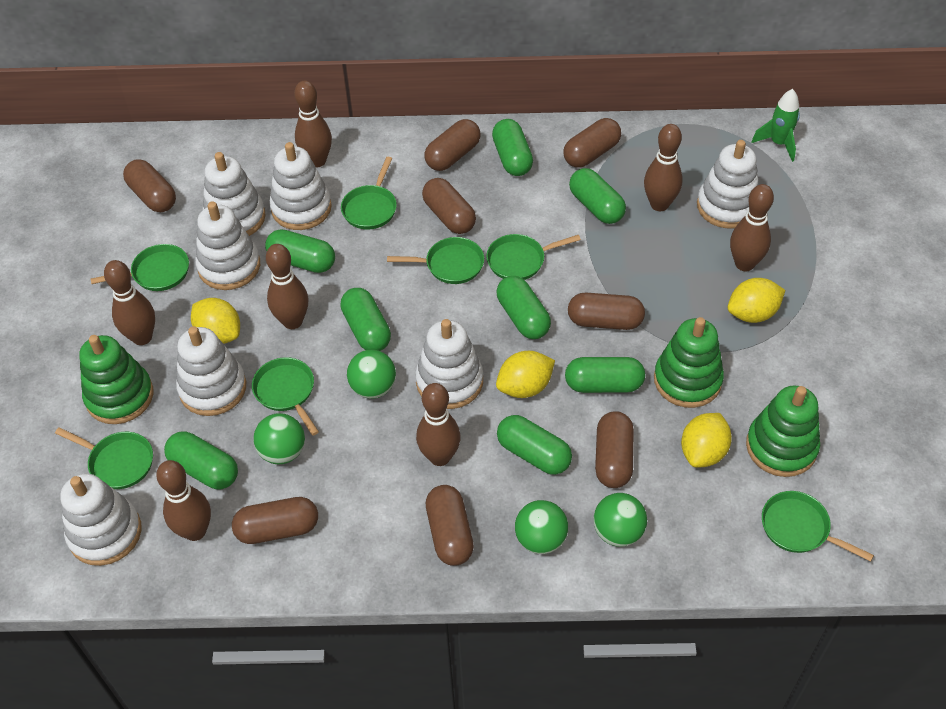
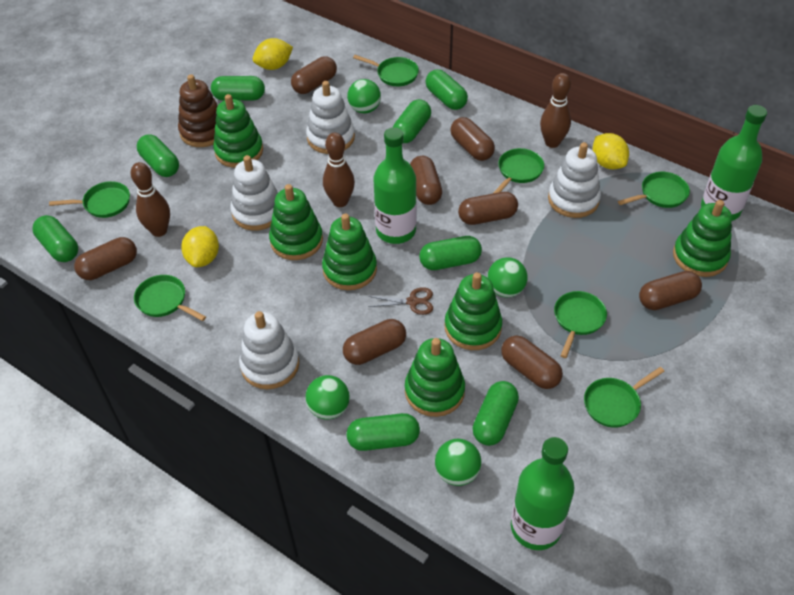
brown bowling pin: [104,260,155,345] [156,460,211,541] [266,244,308,329] [294,81,332,168] [416,383,461,466] [644,124,683,211] [730,184,774,271] = 7 -> [131,162,170,237] [323,133,355,207] [540,73,571,148] = 3
brown scissors: none = 0 -> [368,287,433,315] = 1
brown stacking toy: none = 0 -> [178,75,218,147] = 1
green bottle: none = 0 -> [373,127,417,244] [511,437,574,550] [701,105,767,221] = 3
green rocket: [752,89,800,162] = 1 -> none = 0
green stacking toy: [79,335,153,424] [654,317,724,408] [746,386,820,477] = 3 -> [213,94,263,168] [269,184,323,260] [322,214,377,290] [405,338,465,417] [445,272,502,350] [673,200,732,277] = 6
white stacking toy: [60,474,141,566] [176,326,246,416] [195,201,260,290] [203,152,266,236] [269,142,332,230] [415,319,483,409] [697,140,758,229] = 7 -> [230,155,278,231] [239,311,299,389] [306,81,355,154] [548,142,601,218] = 4
yellow lemon: [191,298,240,344] [496,351,555,398] [681,413,732,467] [728,278,785,323] = 4 -> [181,226,219,267] [253,38,293,70] [592,133,629,169] = 3

